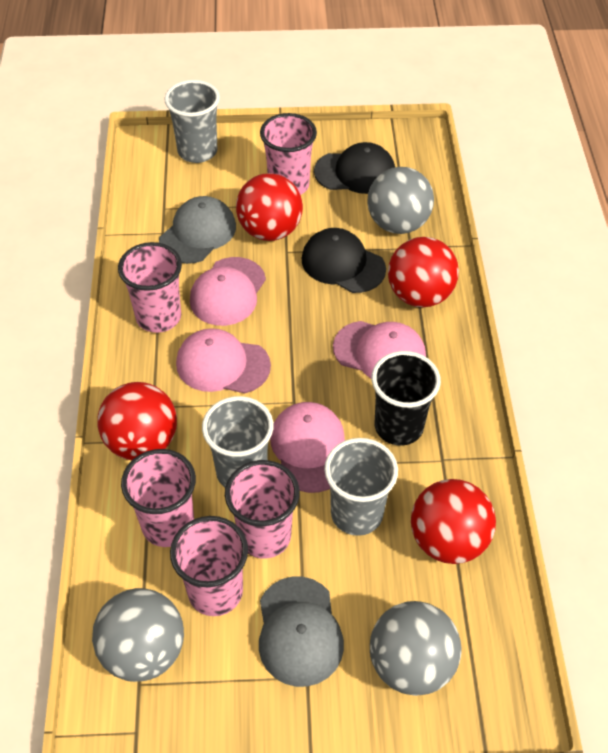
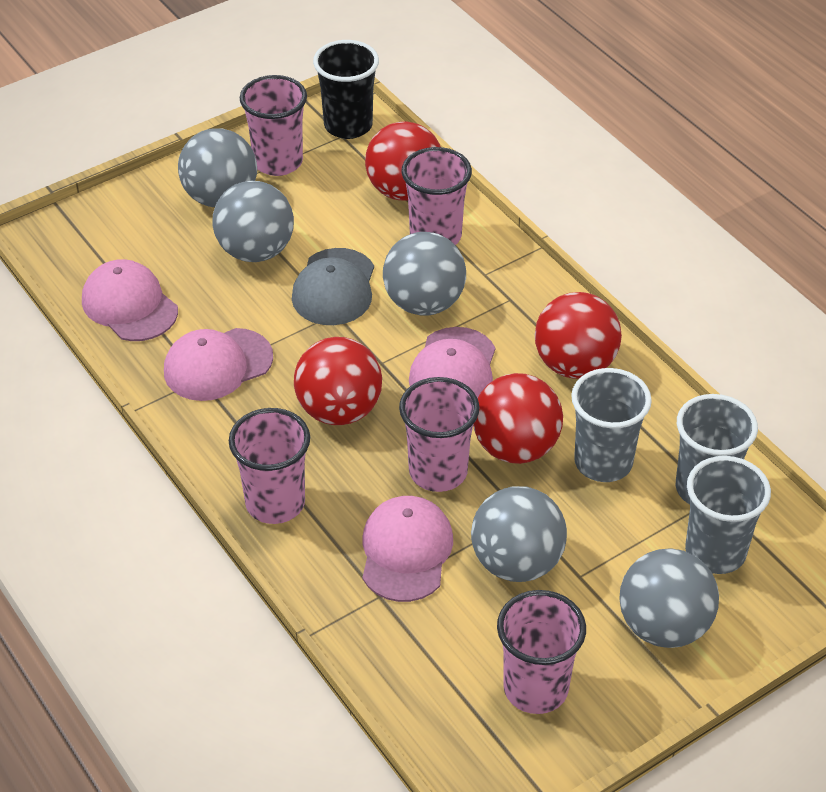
black cap: [302,228,386,293] [314,142,395,194] = 2 -> none = 0
grey ball: [92,588,184,682] [367,167,434,234] [370,601,461,696] = 3 -> [178,128,257,207] [213,181,294,262] [383,232,466,316] [471,486,567,582] [620,548,719,648] = 5
grey cap: [159,196,236,264] [259,577,344,687] = 2 -> [292,248,374,325] = 1

